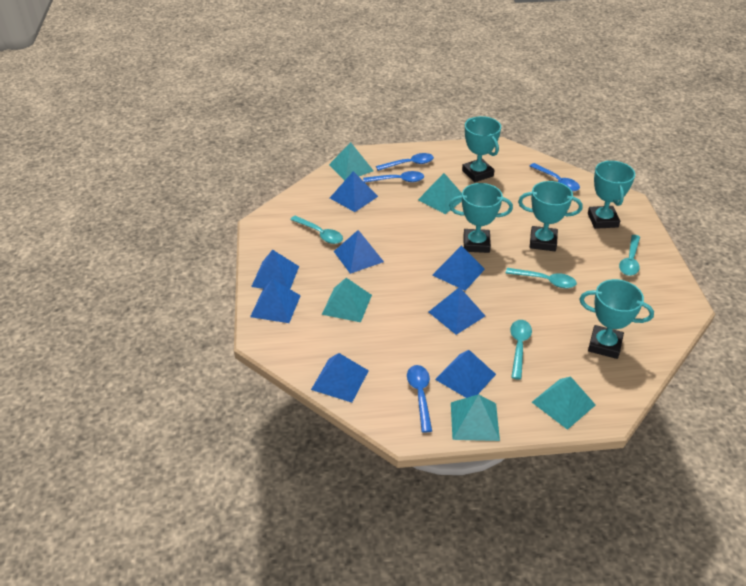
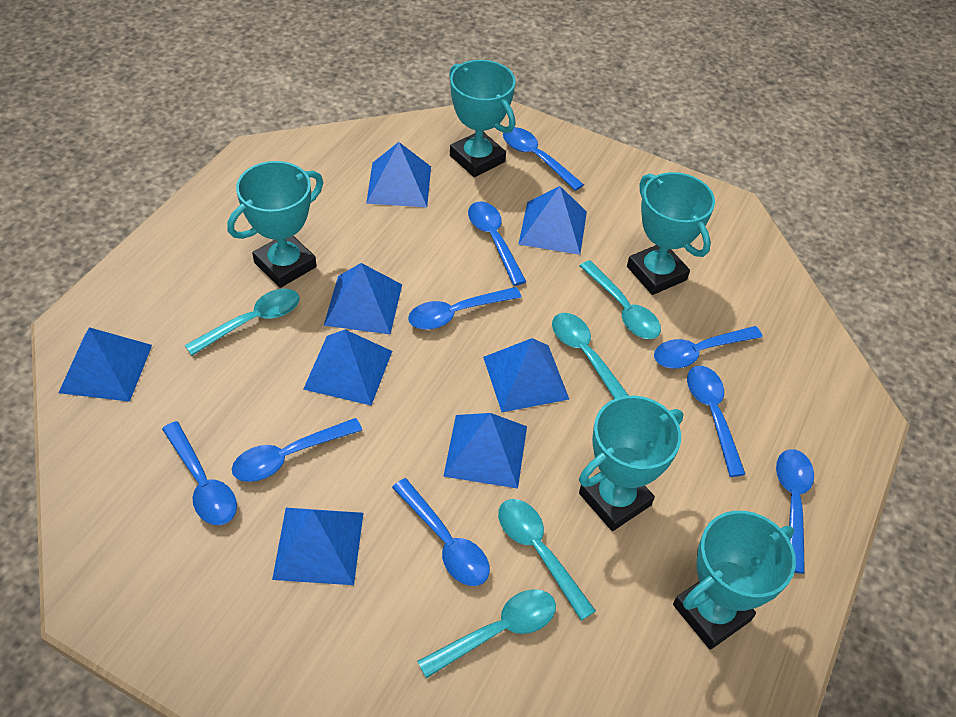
blue spoon: [363,171,424,182] [376,153,434,171] [407,365,432,433] [530,163,580,191] = 4 -> [162,421,237,525] [232,418,362,482] [392,478,490,586] [408,287,522,330] [468,201,527,286] [503,127,584,191] [654,326,763,368] [687,366,745,477] [776,449,814,574] = 9
turquoise pyramid: [322,278,372,322] [329,142,374,181] [418,173,462,214] [451,394,500,441] [532,377,596,430] = 5 -> none = 0
turquoise spoon: [290,216,343,244] [506,268,577,288] [510,320,532,380] [619,235,640,276] = 4 -> [185,289,300,356] [417,589,556,678] [498,499,596,621] [552,313,629,399] [580,260,661,339] = 5

